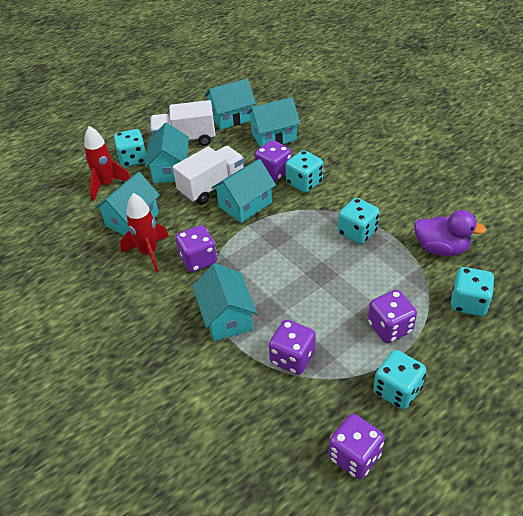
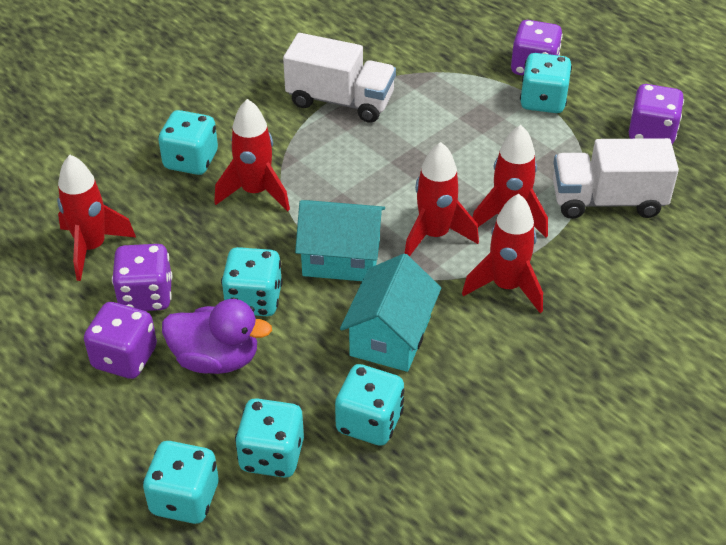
purple dice: [175,225,217,272] [255,140,292,182] [269,320,316,375] [328,414,385,479] [368,290,417,343] = 5 -> [84,302,157,379] [112,244,172,311] [511,20,563,76] [629,84,684,144] = 4
red rocket: [84,126,131,201] [120,193,169,272] = 2 -> [57,155,136,281] [214,99,290,212] [405,142,479,256] [462,194,543,313] [472,125,548,238] = 5
turquoise dice: [113,129,146,167] [286,150,323,193] [338,198,380,244] [373,350,426,409] [451,267,495,316] = 5 -> [143,441,218,524] [158,110,218,175] [221,247,283,316] [235,398,304,478] [335,364,405,446] [520,53,572,113] = 6
turquoise house: [95,172,160,235] [145,123,189,183] [192,263,257,341] [205,78,256,130] [211,159,276,223] [247,97,300,147] = 6 -> [295,200,385,281] [340,253,441,372] = 2

